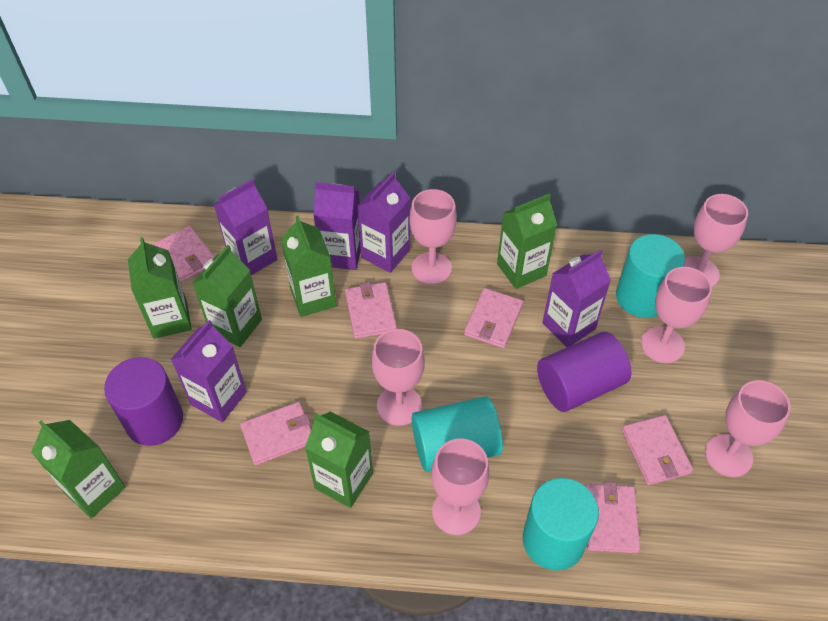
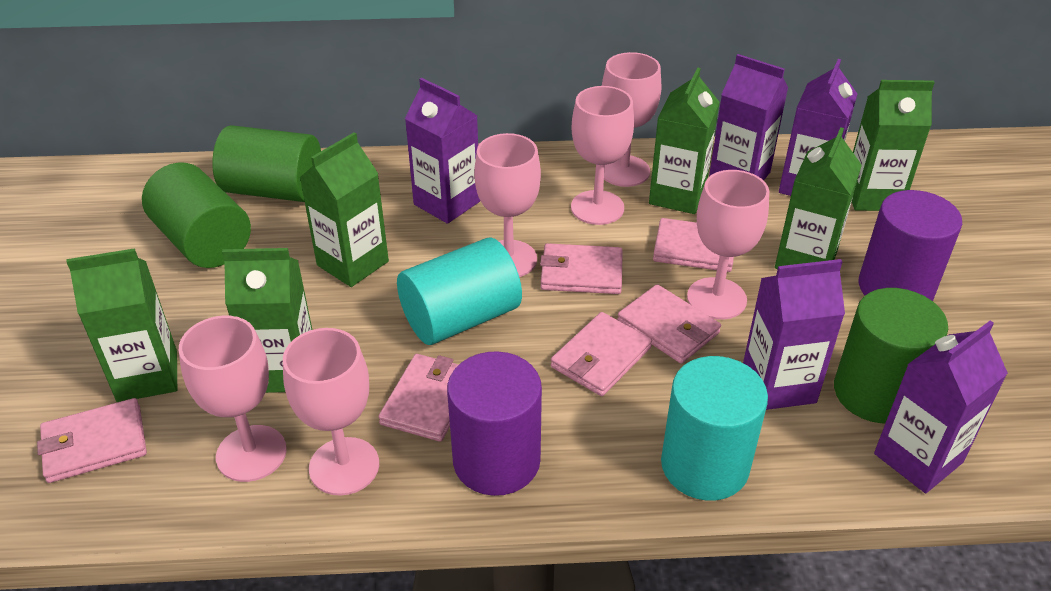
green cylinder: none = 0 -> [142,163,251,268] [212,125,321,202] [834,288,948,423] = 3
turquoise cylinder: [412,396,503,472] [523,478,599,570] [616,234,685,318] = 3 -> [397,238,522,345] [661,356,768,501] = 2

